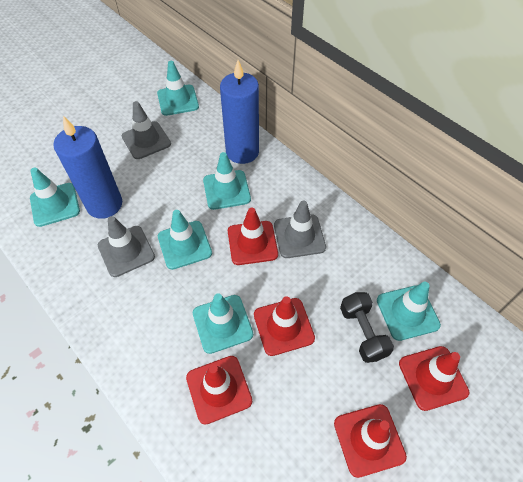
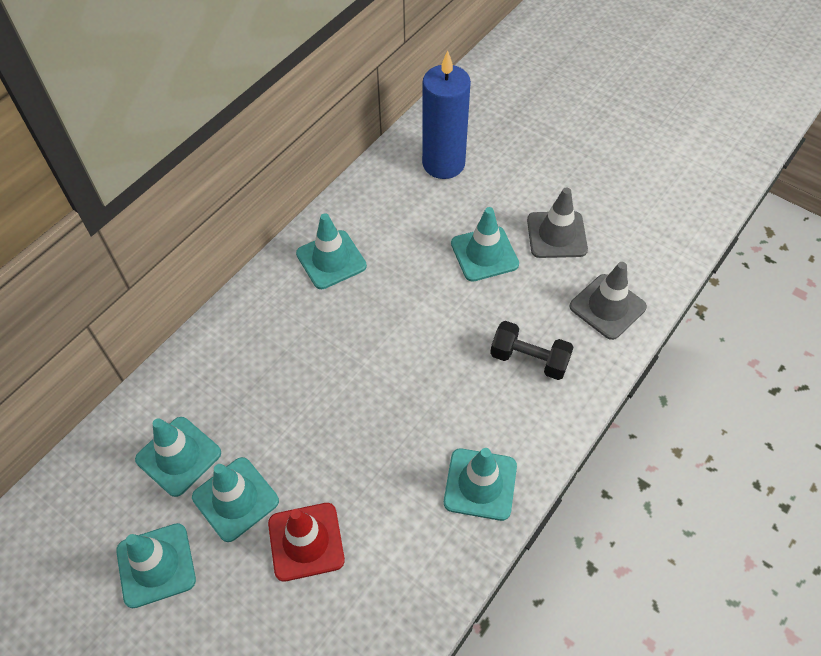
blue candle: [53,116,122,219] [220,60,259,164] = 2 -> [422,51,471,179] = 1
grey traffic cone: [98,216,155,277] [122,101,171,159] [274,201,326,258] = 3 -> [527,187,588,258] [569,262,647,340] = 2
red traffic cone: [186,356,252,425] [228,207,278,265] [254,296,315,356] [334,404,407,478] [399,346,469,411] = 5 -> [268,503,345,582] = 1

